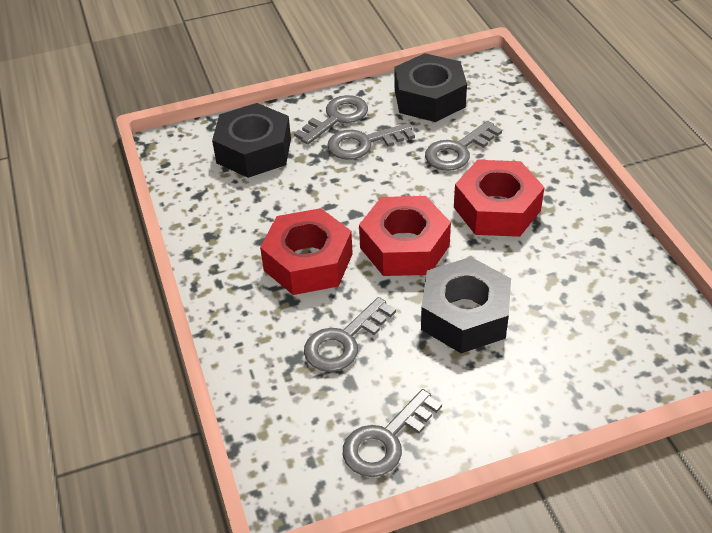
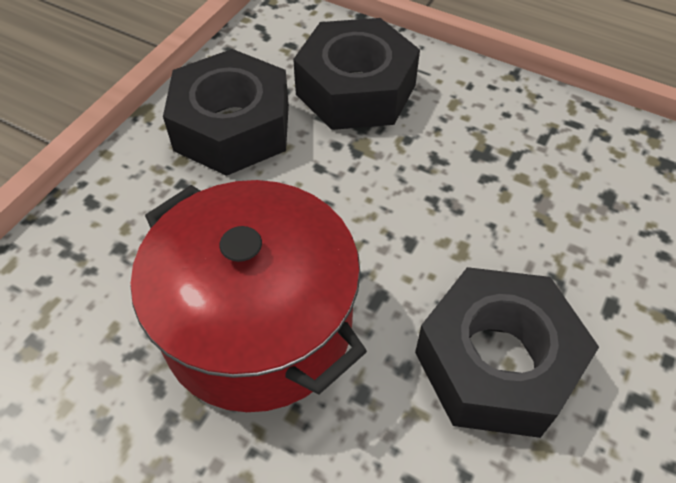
grey key: [294,95,368,145] [304,297,396,372] [327,123,415,160] [343,389,442,477] [425,121,502,171] = 5 -> none = 0
red nut: [260,208,353,295] [359,196,451,276] [454,160,545,237] = 3 -> none = 0
red pot: none = 0 -> [131,180,367,412] = 1

